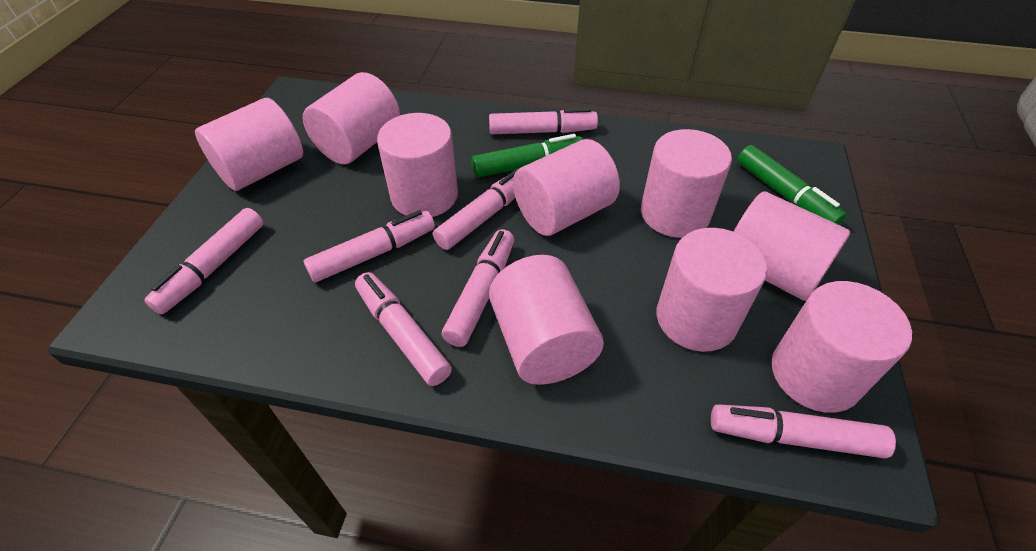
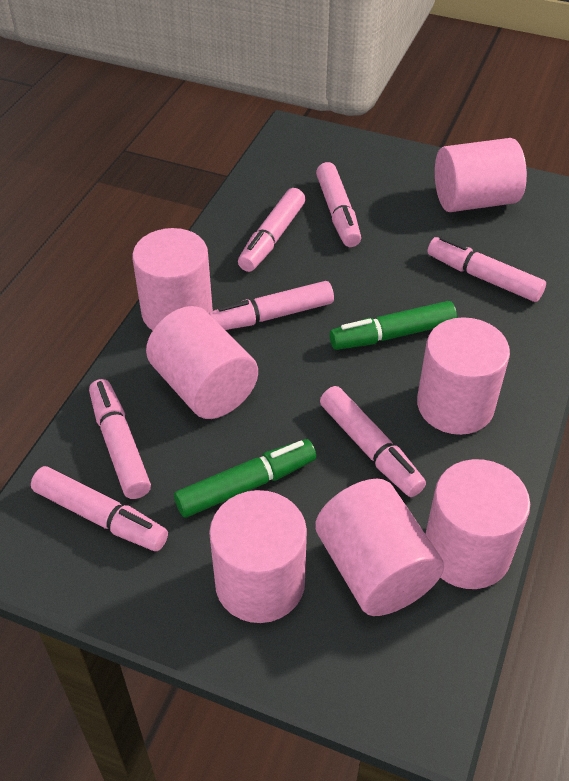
pink cylinder: [195,98,303,191] [303,72,400,164] [377,113,458,217] [489,255,604,385] [513,139,620,236] [641,129,732,238] [656,228,767,352] [734,191,851,301] [772,281,912,413] = 9 -> [132,228,213,331] [146,306,258,419] [209,490,307,623] [315,479,444,616] [417,317,510,435] [425,459,530,589] [435,138,527,212] = 7

